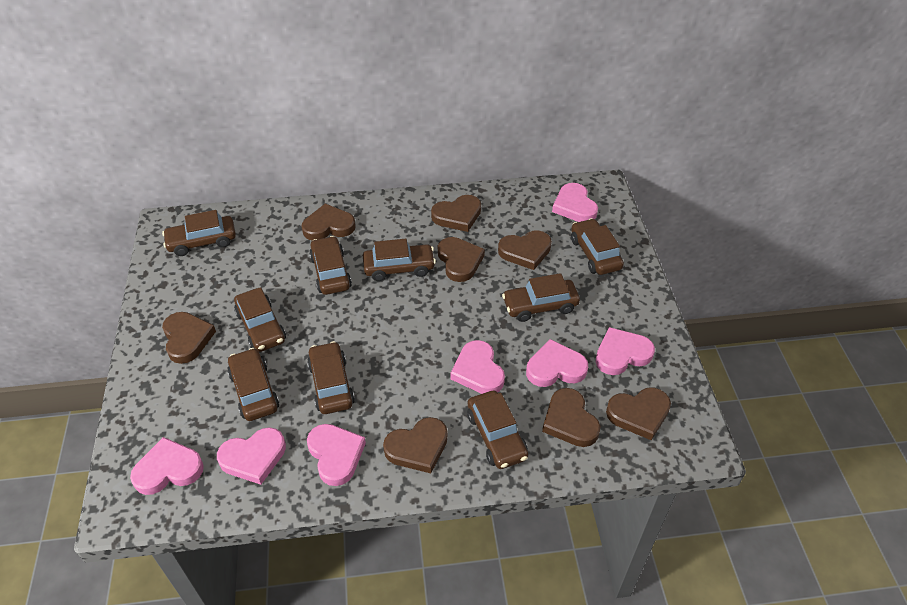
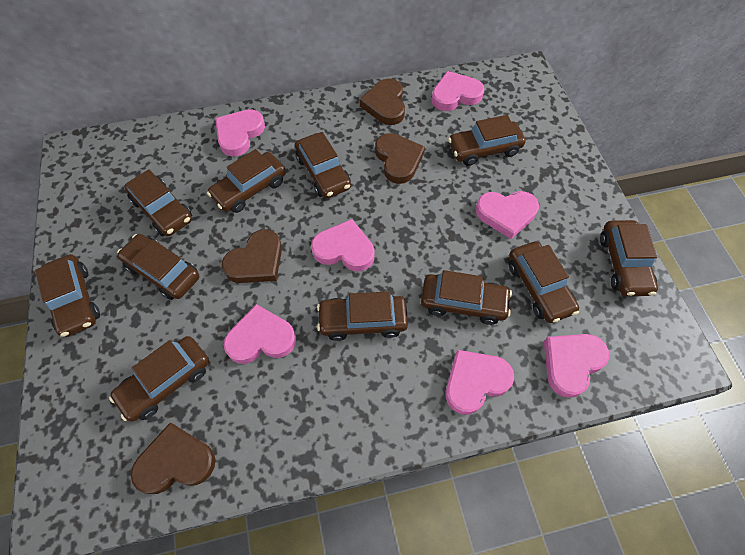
brown car: [162,210,236,256] [227,348,279,421] [234,287,286,352] [307,341,355,414] [309,236,352,295] [363,239,436,281] [467,390,528,469] [502,273,580,322] [571,218,624,275] = 9 -> [35,254,100,337] [109,336,209,422] [117,234,200,300] [124,169,192,236] [207,149,286,213] [295,132,351,198] [317,291,408,341] [421,270,512,325] [448,115,526,166] [509,241,579,323] [600,220,658,296] = 11
brown heart: [162,312,216,364] [302,204,356,241] [383,417,448,473] [431,195,481,232] [438,237,485,282] [498,231,552,270] [542,388,600,447] [606,388,671,440] = 8 -> [131,422,215,494] [222,229,282,283] [360,79,405,125] [375,133,425,184] = 4

